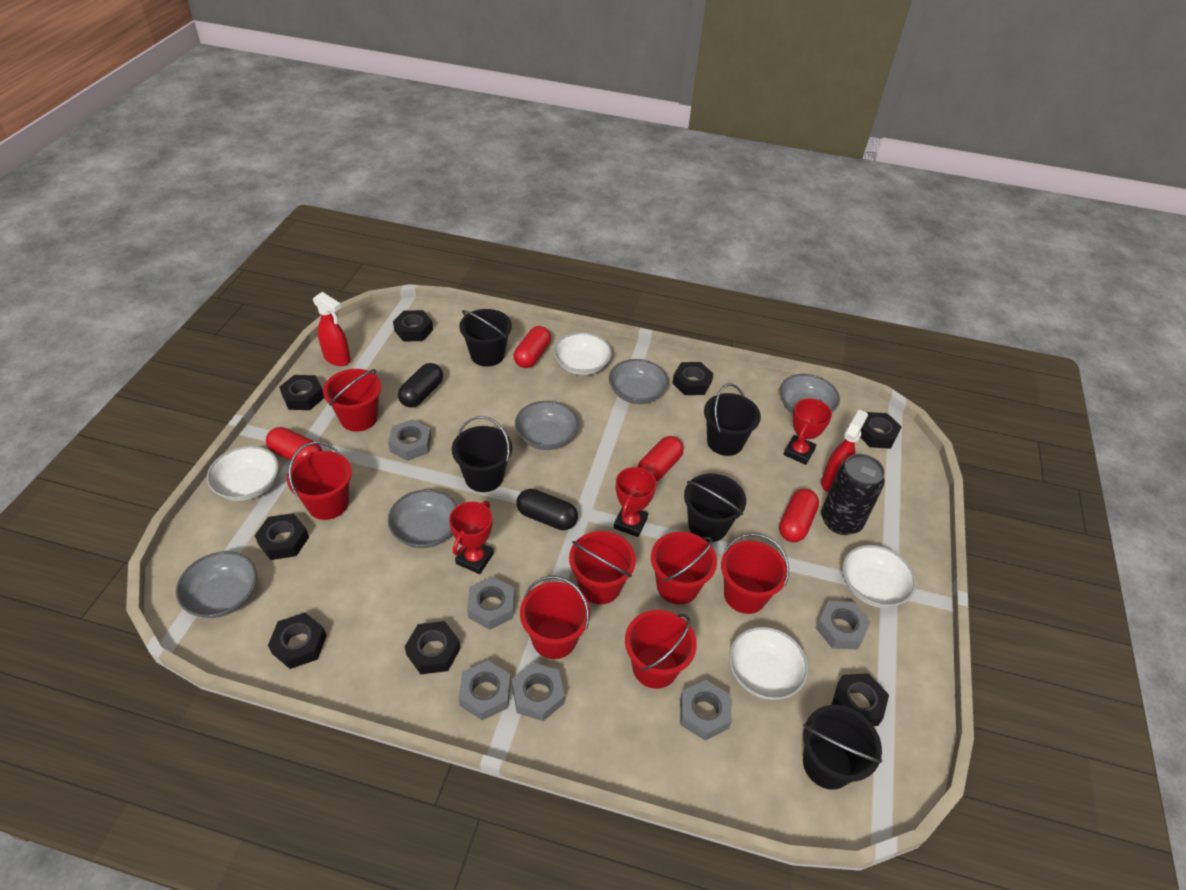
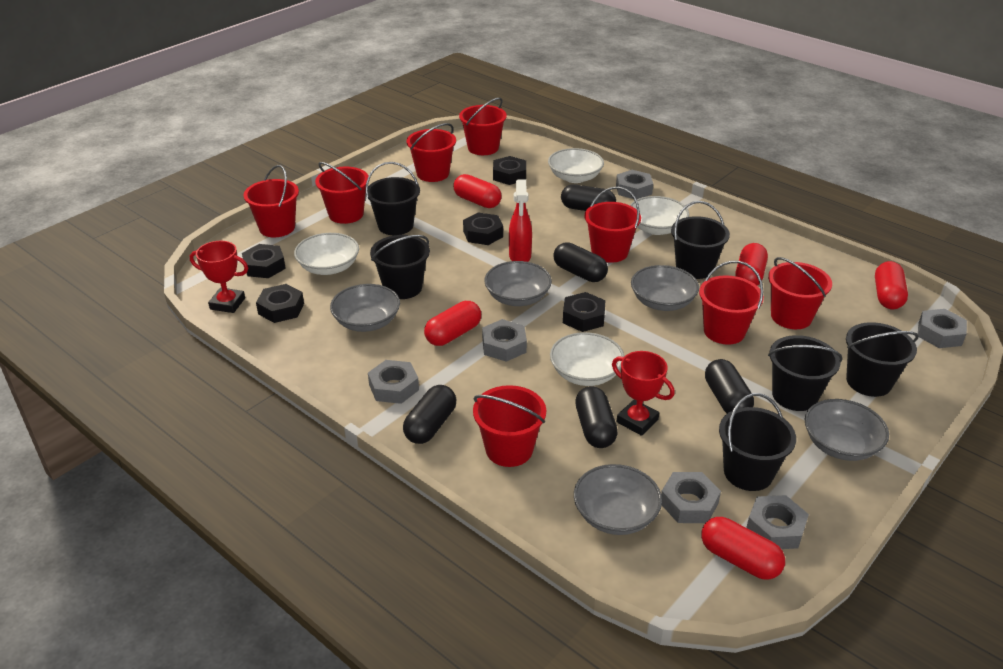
black bucket: [452,416,512,492] [459,309,512,367] [684,474,746,542] [704,383,761,456] [803,705,882,790] = 5 -> [366,162,420,235] [370,235,430,299] [671,201,730,279] [719,393,796,491] [768,335,843,411] [846,322,919,397] = 6
black can: [821,454,885,535] = 1 -> none = 0
black capsule: [398,363,443,408] [516,489,578,530] = 2 -> [403,385,456,444] [553,242,608,282] [561,184,616,211] [575,386,618,448] [705,359,754,413] = 5
black nut: [255,513,309,560] [268,613,327,669] [279,375,324,410] [393,310,433,342] [404,621,461,674] [672,362,714,395] [831,673,889,726] [860,412,901,449] = 8 -> [242,244,286,278] [256,284,304,323] [463,212,503,245] [493,156,526,185] [563,292,606,332] = 5
red bucket: [287,442,352,520] [323,369,381,432] [520,576,590,659] [569,531,636,604] [625,610,697,689] [651,532,717,605] [721,533,789,614] = 7 -> [244,165,299,237] [315,162,368,224] [406,123,456,182] [459,98,507,155] [473,385,546,467] [585,186,641,263] [699,261,764,345] [768,257,832,329] = 8
red capsule: [266,427,322,462] [514,326,551,368] [638,436,684,482] [779,489,819,542] = 4 -> [424,301,481,346] [453,174,502,208] [701,517,785,580] [735,243,768,286] [875,261,908,309] = 5
red spray bottle: [313,292,351,366] [821,410,868,493] = 2 -> [509,179,532,262] = 1
red trophy: [449,501,494,574] [614,467,656,537] [783,399,832,465] = 3 -> [190,241,248,313] [612,351,675,436] = 2

